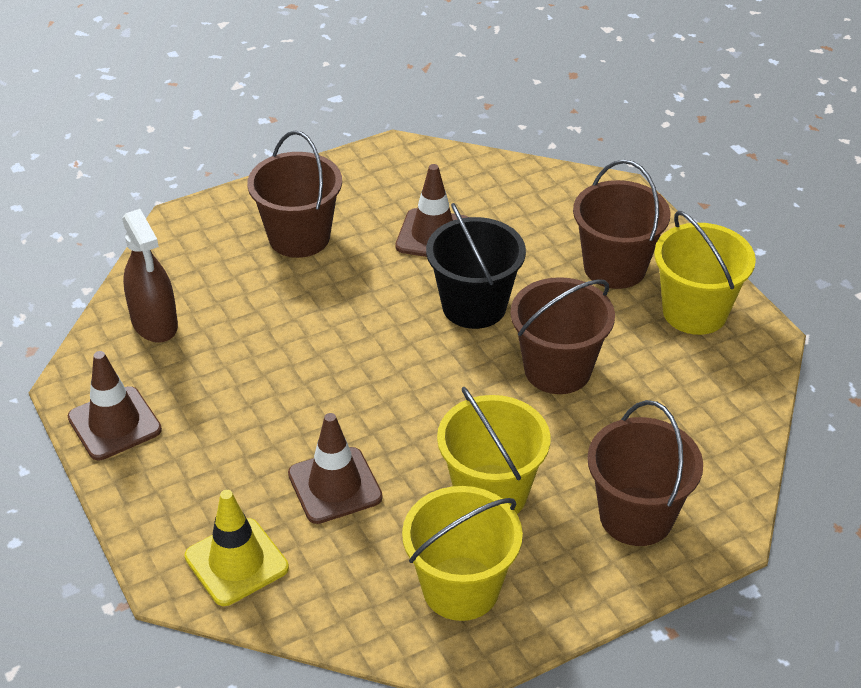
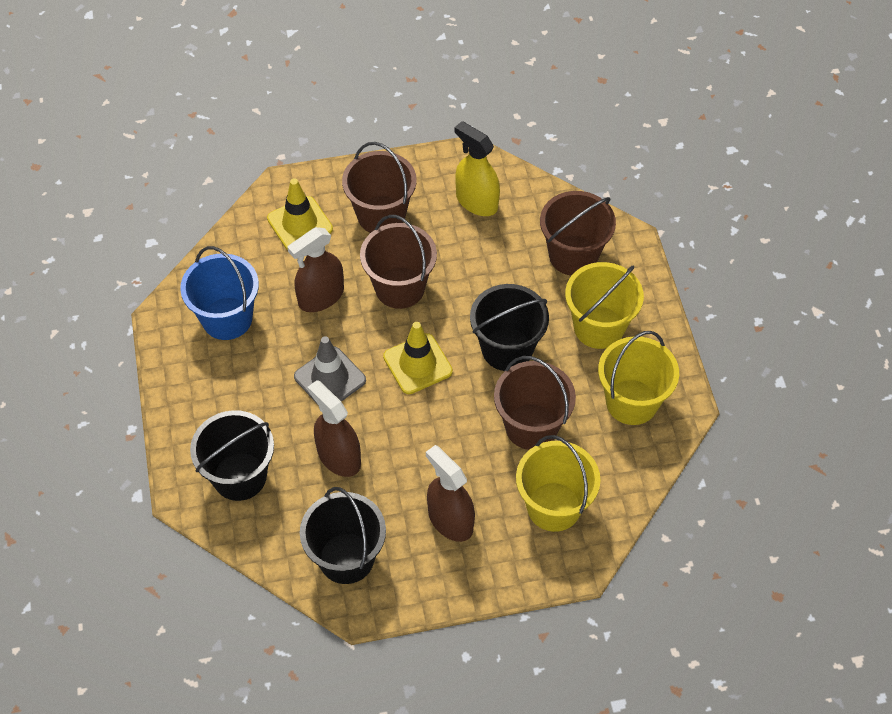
black bucket: [426,203,526,329] = 1 -> [190,410,274,501] [300,487,386,584] [470,284,549,371] = 3
blue bucket: none = 0 -> [180,246,259,340] = 1
brown spray bottle: [122,209,178,343] = 1 -> [287,227,344,312] [307,380,361,477] [426,445,475,542] = 3
brown traffic cone: [68,351,162,460] [288,413,383,524] [395,164,468,257] = 3 -> none = 0
grey traffic cone: none = 0 -> [294,336,366,406] = 1
yellow spray bottle: none = 0 -> [455,121,500,216] = 1
yellow traffic cone: [185,490,289,606] = 1 -> [267,178,333,250] [383,322,453,394] = 2

